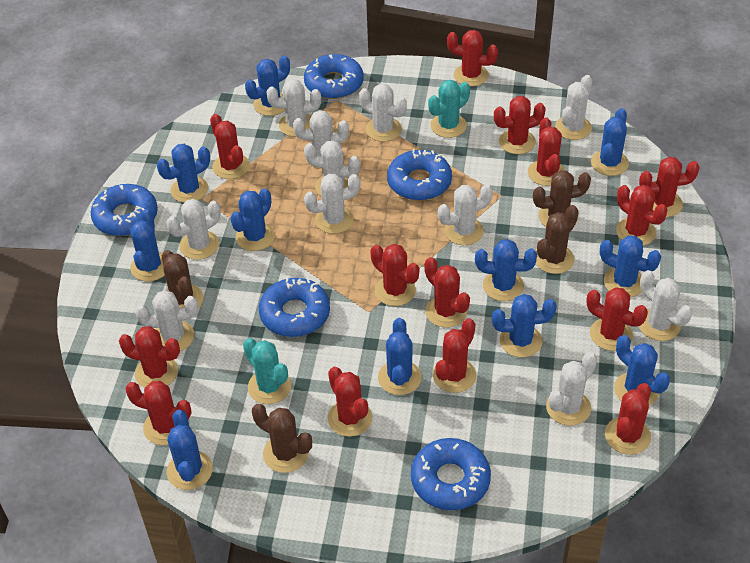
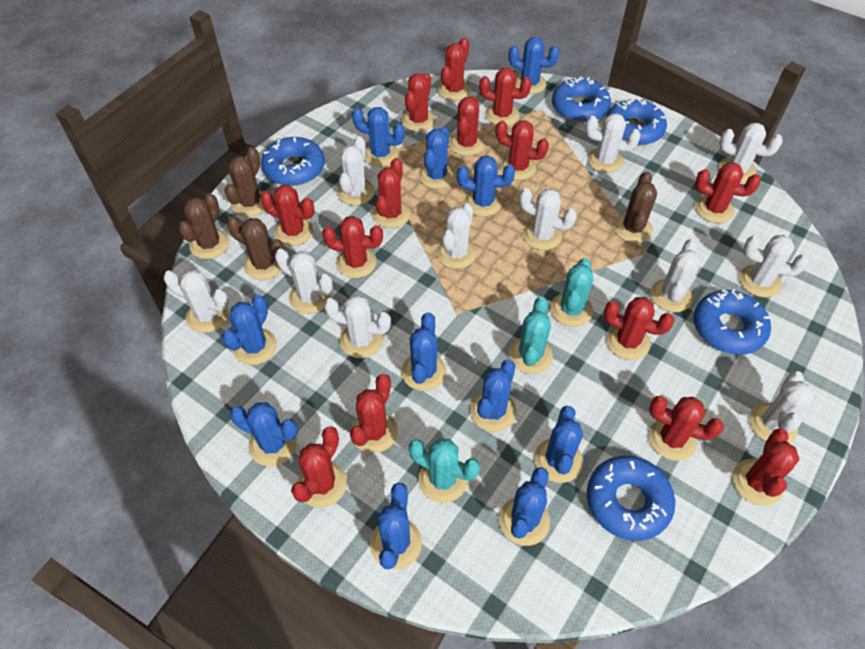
turquoise cactus: [243,338,291,404] [428,80,470,138] = 2 -> [409,439,480,503] [509,297,553,374] [550,258,593,327] = 3

